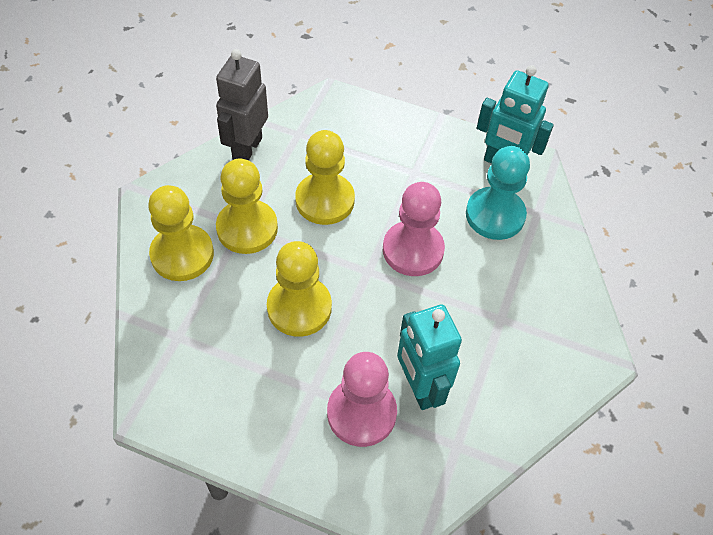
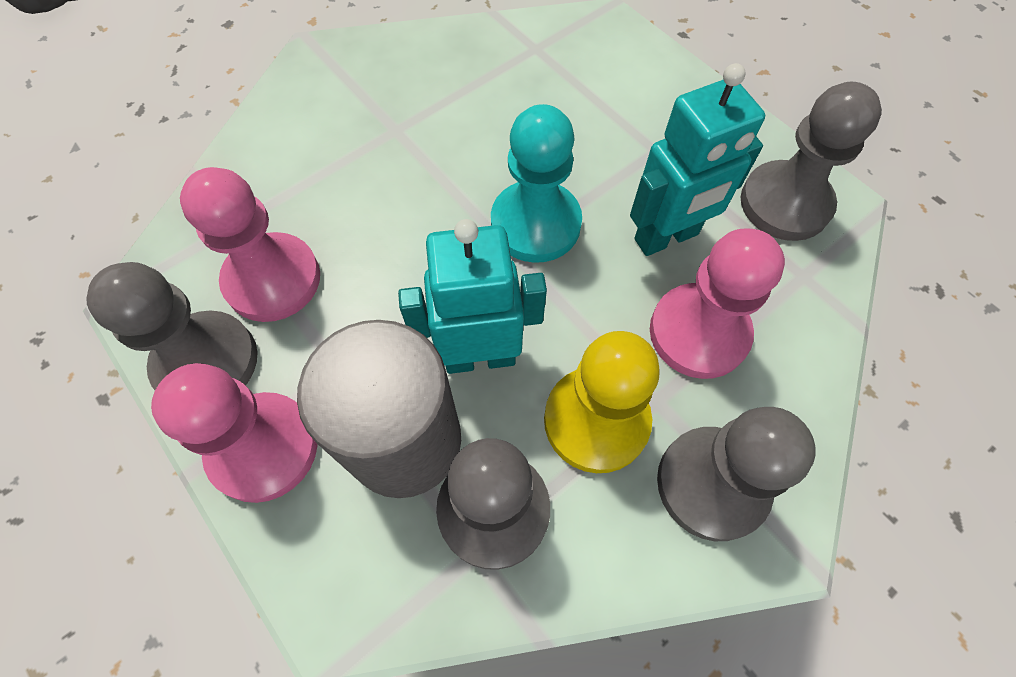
grey cylinder: none = 0 -> [297,320,461,498] = 1
grey pawn: none = 0 -> [86,262,258,390] [436,438,550,570] [657,407,816,541] [741,82,882,241] = 4
grey robot: [216,49,268,161] = 1 -> none = 0
pink pawn: [327,352,397,447] [383,182,445,276] = 2 -> [151,363,317,503] [180,167,320,322] [650,229,785,379] = 3
yellow pawn: [148,185,214,281] [216,158,278,254] [267,241,332,337] [295,130,355,225] = 4 -> [544,331,660,473] = 1

